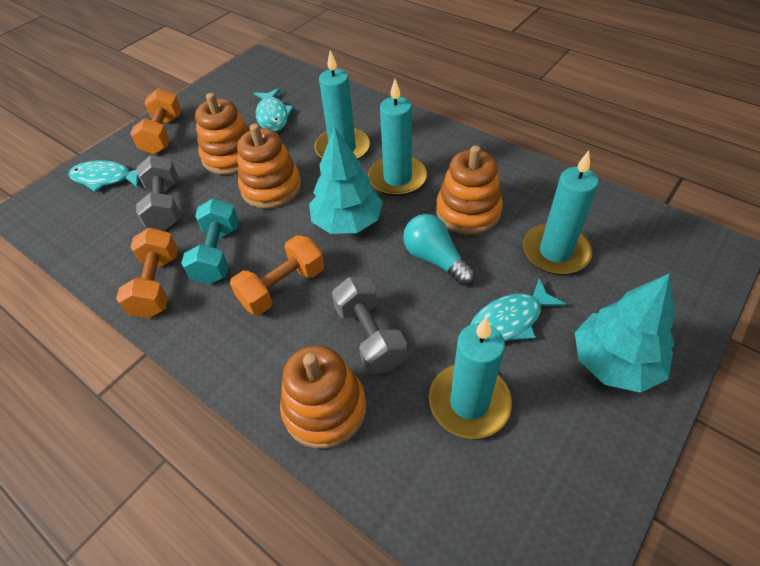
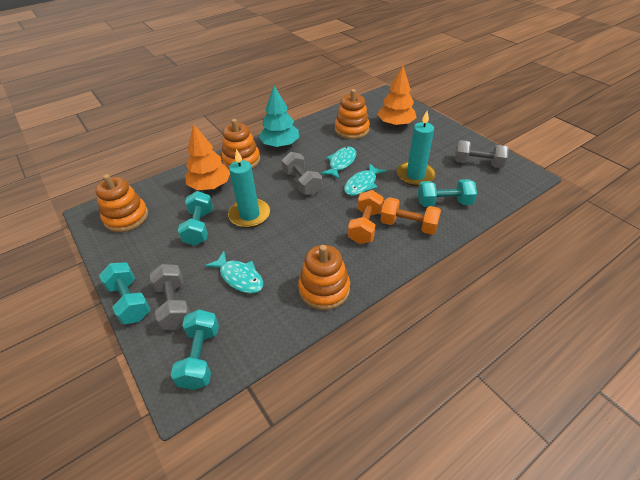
grey dumbbell: [136,155,180,230] [332,277,407,374] = 2 -> [150,264,190,330] [282,152,322,195] [455,140,509,168] = 3
orange dumbbell: [116,228,178,318] [130,88,182,154] [230,235,324,315] = 3 -> [348,190,384,244] [380,197,441,235] = 2
orange tree: none = 0 -> [185,124,230,190] [377,66,417,127] = 2
turquoise candle: [315,50,370,160] [368,79,427,196] [429,317,512,439] [523,151,599,275] = 4 -> [228,149,270,228] [397,111,436,186] = 2
turquoise dumbbell: [181,198,239,284] = 1 -> [99,262,151,324] [170,309,219,390] [178,191,213,246] [418,179,477,207] = 4
turquoise light bulb: [403,214,476,286] = 1 -> none = 0
turquoise tree: [309,127,383,234] [575,273,675,393] = 2 -> [259,86,299,148] = 1

